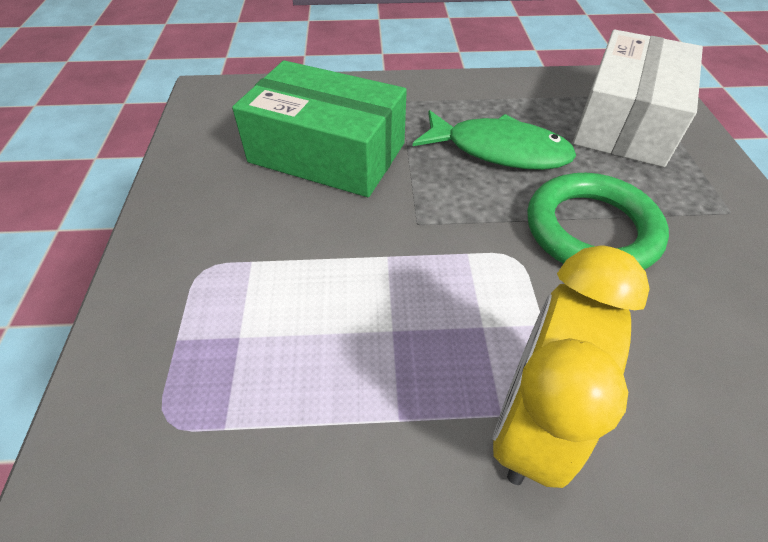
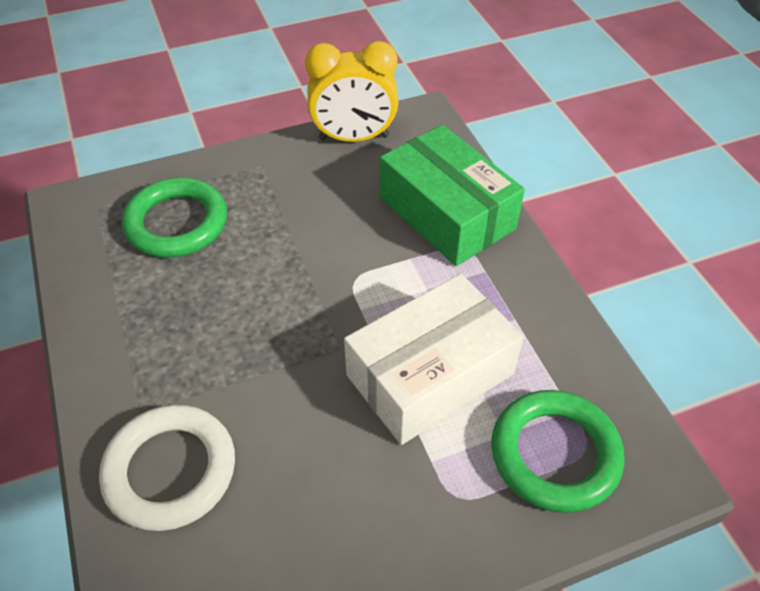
green fish: [413,110,576,170] = 1 -> none = 0
green ring: [527,173,669,270] = 1 -> [122,177,227,258] [491,390,625,513] = 2
white ring: none = 0 -> [99,405,235,531] = 1

